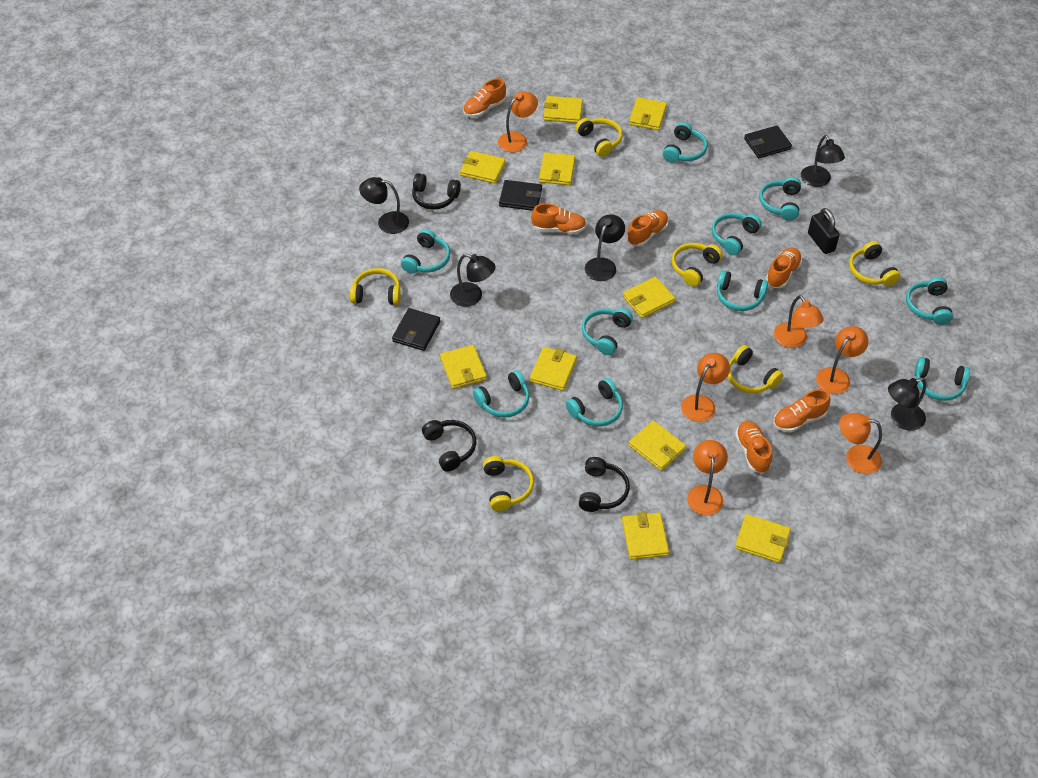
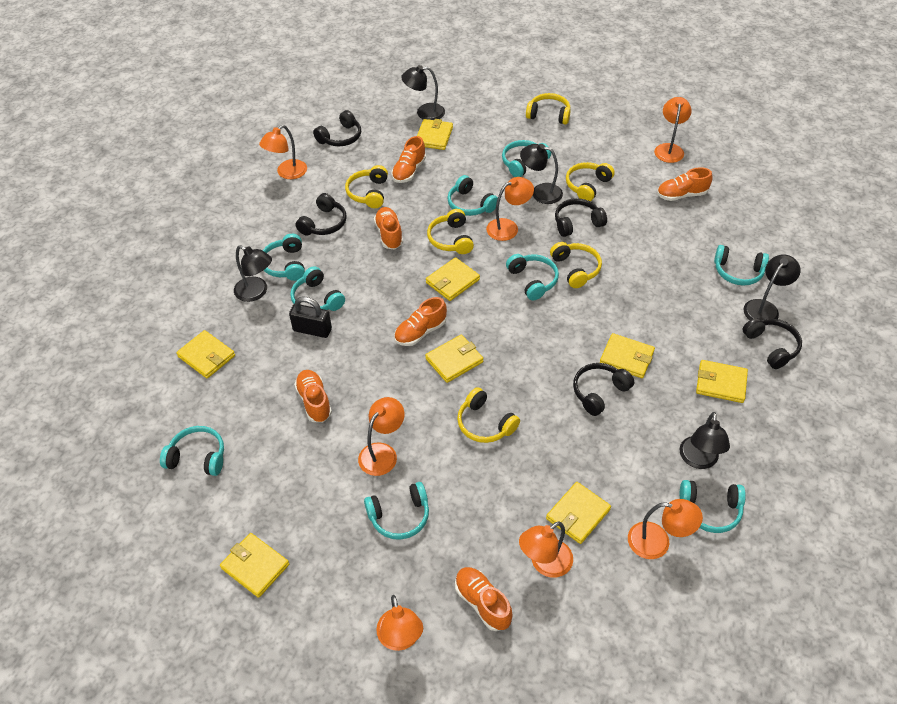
black headphones: [412,173,461,210] [422,420,476,472] [579,457,630,512] = 3 -> [295,193,347,236] [313,110,361,146] [555,198,607,237] [573,363,634,416] [742,318,802,369] = 5
black wallet: [392,308,440,351] [499,180,542,211] [744,126,792,158] = 3 -> none = 0
orange lamp: [498,91,538,152] [681,353,730,422] [687,440,728,515] [774,295,824,348] [816,326,868,394] [839,413,882,474] = 6 -> [259,125,307,179] [358,397,405,476] [376,595,423,651] [486,177,534,241] [519,521,573,578] [628,499,703,559] [654,97,692,163] = 7
turquoise headphones: [401,229,450,274] [473,370,529,418] [566,378,623,427] [582,308,633,355] [663,122,708,163] [712,213,762,255] [717,270,768,311] [759,177,801,221] [906,277,953,325] [914,357,970,401] = 10 -> [160,426,224,476] [262,234,305,281] [290,266,345,311] [364,482,429,540] [447,175,498,216] [502,140,551,177] [506,254,559,300] [680,480,746,533] [714,245,769,286] = 9
yellow wallet: [440,345,487,389] [460,151,506,184] [530,347,577,391] [539,152,575,185] [544,96,583,123] [622,512,669,560] [623,277,675,318] [628,421,686,471] [629,97,667,130] [735,514,791,563] = 10 -> [176,330,235,379] [220,533,289,598] [417,119,453,150] [425,334,484,383] [426,257,480,301] [546,482,611,544] [600,333,655,378] [696,360,748,403] = 8

